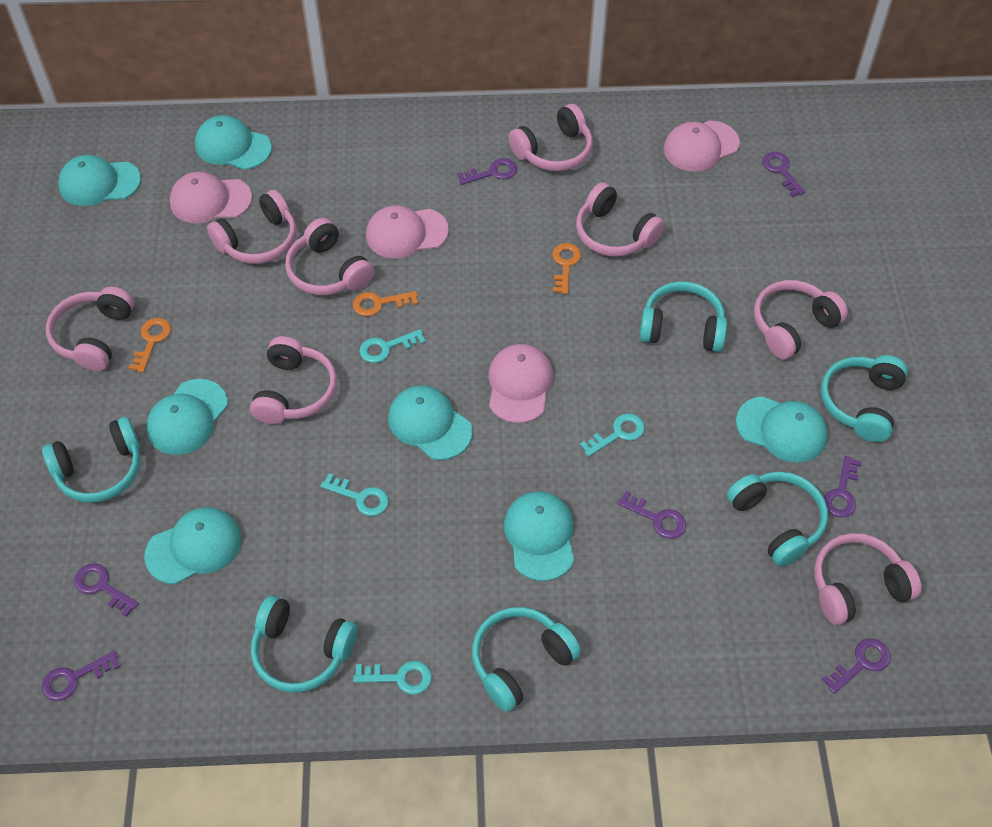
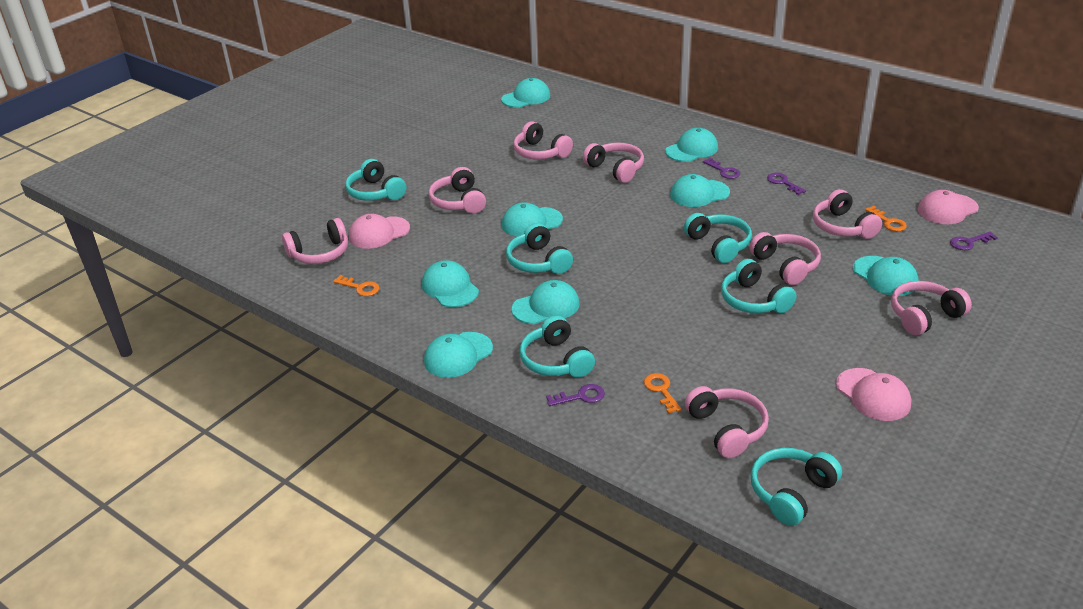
pink cap: [170,172,252,224] [366,205,449,258] [488,344,553,423] [663,120,740,172] = 4 -> [349,214,410,249] [836,368,911,421] [918,190,979,224] = 3
purple key: [42,651,120,701] [74,563,139,617] [457,158,517,185] [617,491,686,539] [762,152,805,197] [822,639,890,694] [824,456,861,518] = 7 -> [546,384,605,406] [703,158,741,179] [767,173,806,195] [950,232,998,250] = 4
turquoise cap: [58,155,141,206] [144,507,241,584] [147,379,228,455] [195,115,272,170] [388,385,472,460] [504,491,574,581] [736,396,828,463] = 7 -> [422,260,479,307] [424,332,493,378] [501,78,550,108] [502,203,563,237] [512,280,580,324] [666,128,718,162] [670,174,730,207] [853,256,919,296] = 8
turquoise key: [321,473,389,516] [353,661,432,694] [359,329,426,363] [580,413,645,457] = 4 -> none = 0

